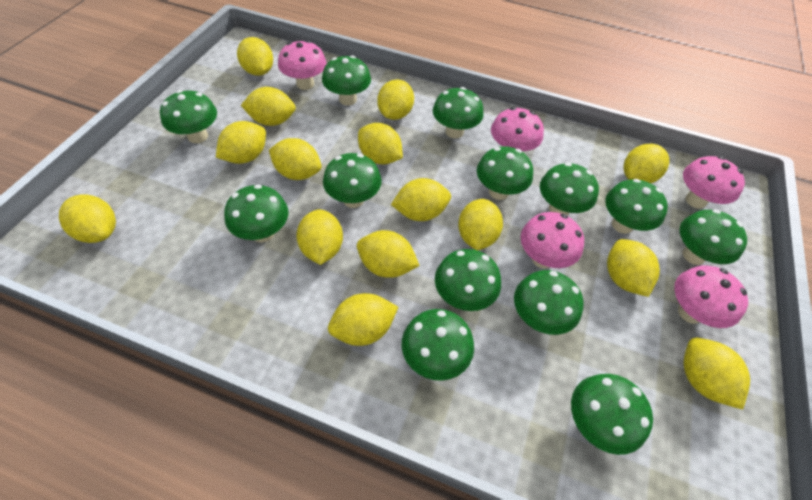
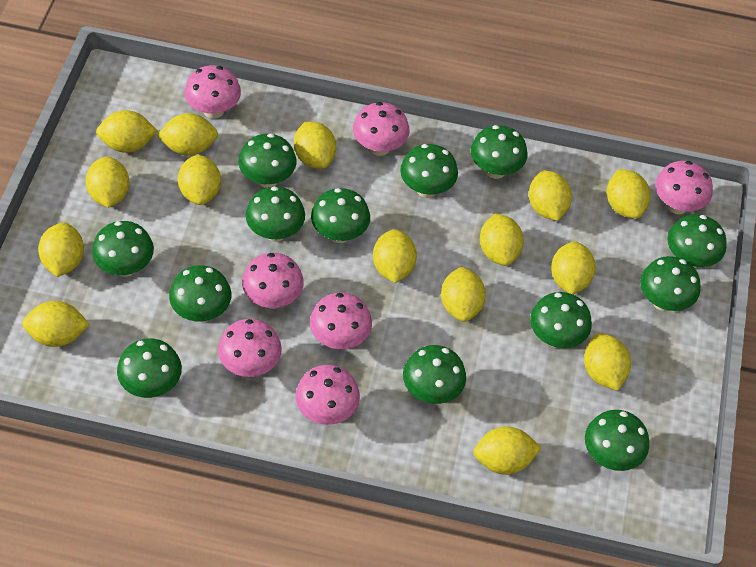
pink mushroom: [278,40,327,90] [491,107,544,151] [521,212,584,269] [674,265,748,328] [683,156,745,209] = 5 -> [184,65,241,119] [218,319,282,377] [242,253,304,309] [295,365,360,425] [310,293,372,349] [353,102,410,156] [655,161,713,214] = 7

